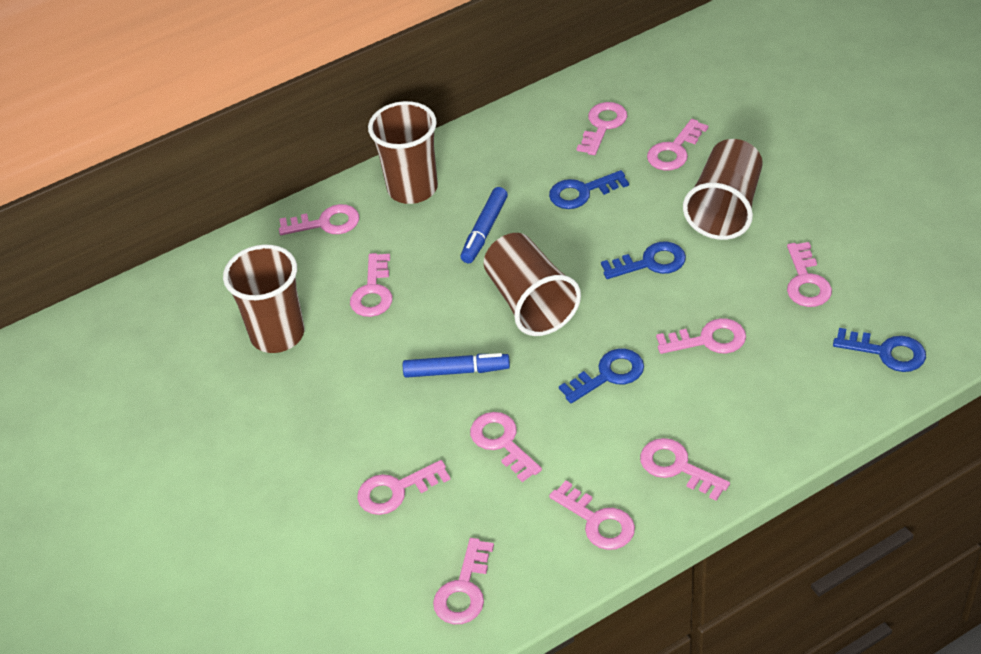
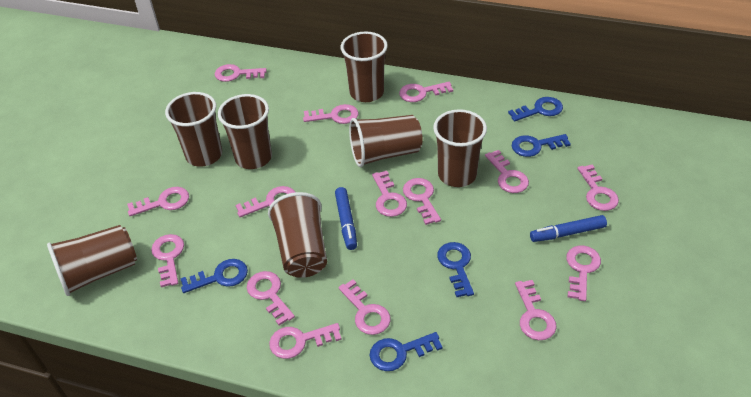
blue key: [549,170,629,209] [559,349,644,403] [601,241,686,279] [833,328,926,372] = 4 -> [180,259,248,293] [370,332,443,371] [437,242,474,297] [508,97,563,121] [512,134,571,157] = 5
brown cup: [223,244,304,353] [368,101,438,204] [484,233,581,336] [683,139,763,240] = 4 -> [47,225,137,296] [165,92,222,167] [218,94,272,169] [268,192,327,278] [341,31,388,102] [349,115,423,167] [433,109,487,187] = 7
pink key: [279,204,359,235] [350,253,392,317] [357,460,451,515] [433,538,494,624] [470,412,542,482] [549,481,635,550] [577,102,627,155] [640,438,730,501] [647,119,708,171] [656,318,746,354] [787,242,832,307] = 11 -> [127,187,189,216] [151,234,184,287] [215,64,267,82] [236,186,295,217] [247,271,295,326] [269,323,342,359] [303,104,358,124] [338,279,390,335] [372,171,407,217] [399,82,453,102] [403,178,441,225] [485,150,529,193] [515,280,557,340] [566,246,601,301] [578,164,619,211] = 15

